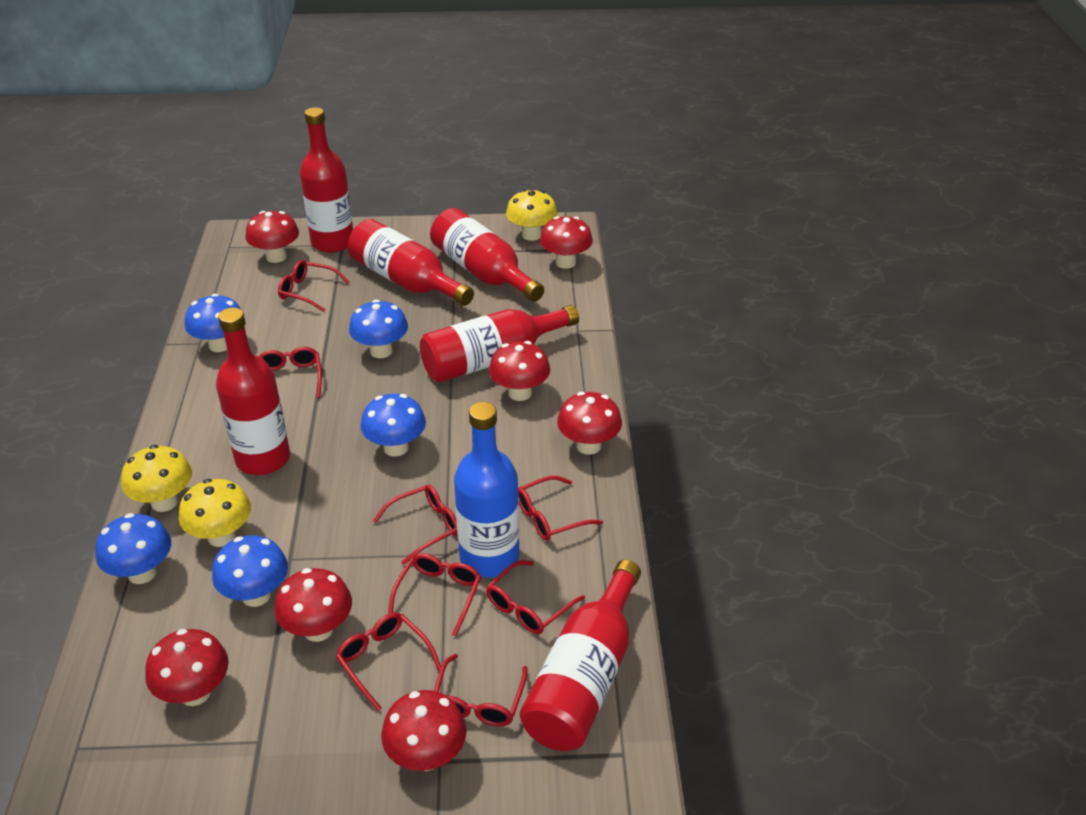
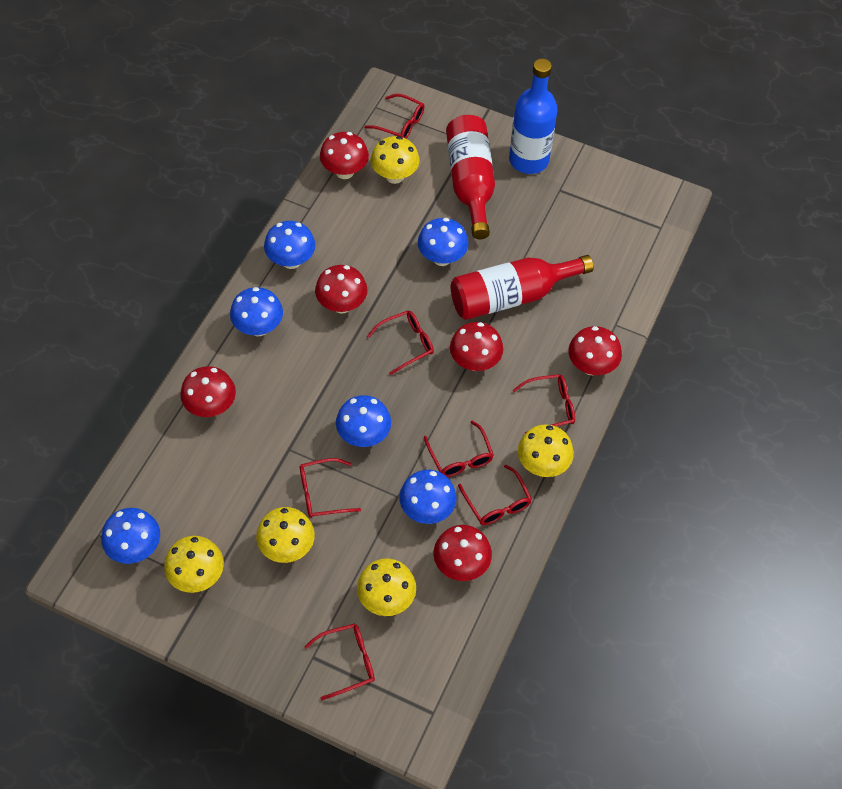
blue mushroom: [95,513,171,584] [185,294,240,352] [212,535,288,607] [349,300,408,358] [361,394,426,457] = 5 -> [101,508,160,564] [230,287,283,336] [264,221,315,269] [336,395,391,447] [399,470,457,524] [418,218,469,266] = 6
red bottle: [216,308,290,475] [300,107,353,253] [348,219,474,306] [420,305,579,383] [430,208,544,302] [520,560,641,751] = 6 -> [446,115,495,239] [451,255,593,320] = 2
red glasses: [259,347,322,398] [278,260,349,312] [336,612,441,711] [373,485,458,565] [388,553,481,637] [434,654,528,727] [486,560,585,634] [518,476,603,541] = 8 -> [300,458,361,518] [304,623,375,700] [364,94,424,139] [367,311,434,375] [424,421,494,477] [458,464,532,525] [513,374,575,433] = 7
red mushroom: [145,629,229,706] [246,211,299,263] [274,568,352,642] [381,690,467,771] [489,341,550,401] [540,216,593,269] [557,392,622,455] = 7 -> [180,366,236,417] [315,265,367,313] [320,132,369,179] [433,525,492,581] [450,322,503,371] [569,326,622,375] = 6
yellow mushroom: [121,445,192,512] [179,479,251,547] [506,190,557,241] = 3 -> [164,536,224,593] [256,507,315,563] [357,558,416,616] [371,136,420,184] [518,424,574,477] = 5

